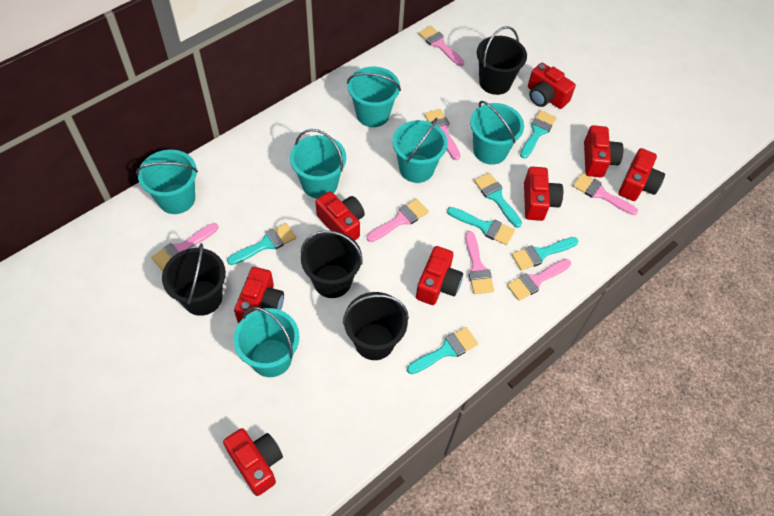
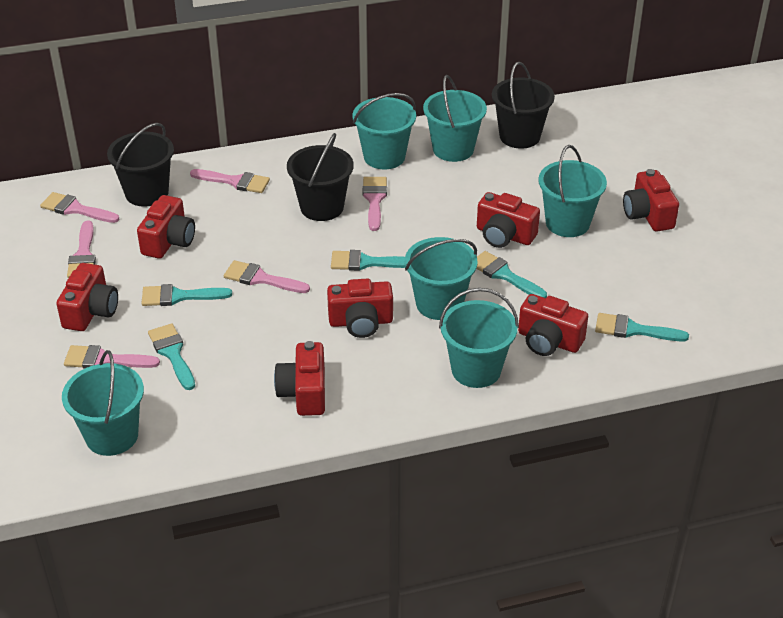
black bucket: [162,243,226,316] [300,230,363,298] [343,292,409,360] [477,26,527,95] = 4 -> [107,123,174,207] [287,133,354,221] [492,62,555,149] = 3
pink brush: [151,223,218,271] [367,199,429,242] [419,26,464,66] [424,109,460,160] [465,231,494,294] [507,259,571,301] [573,173,638,215] = 7 -> [40,192,120,223] [64,345,160,369] [67,220,96,278] [190,169,270,193] [224,260,310,293] [363,177,387,231] = 6
red camera: [223,428,283,496] [234,267,284,323] [315,191,365,240] [416,246,463,305] [524,167,563,221] [528,63,576,109] [584,125,624,177] [619,148,665,201] = 8 -> [56,263,118,331] [137,195,195,259] [274,341,325,416] [327,279,393,338] [477,192,540,248] [518,294,588,356] [623,169,679,231] = 7
turquoise brush: [227,223,296,265] [407,327,478,374] [447,207,515,245] [474,173,522,228] [512,237,579,271] [520,110,556,159] = 6 -> [141,284,232,306] [148,323,195,390] [331,250,405,271] [477,251,547,298] [595,313,689,341] = 5

